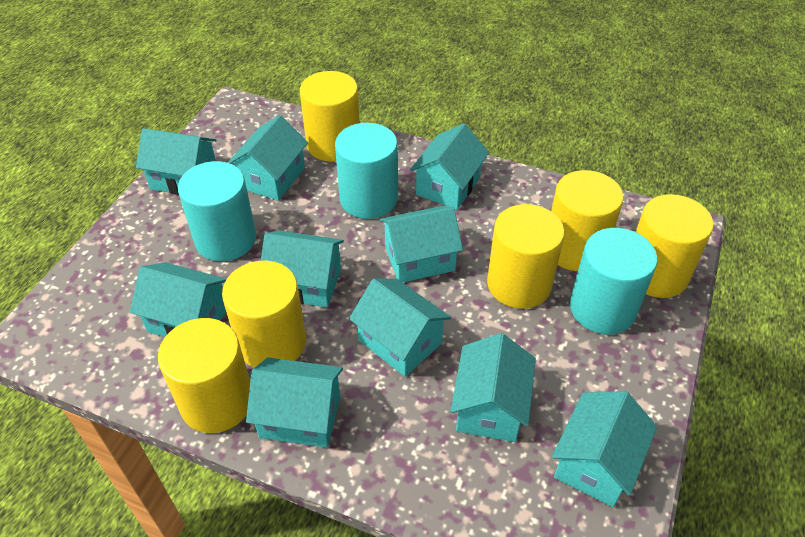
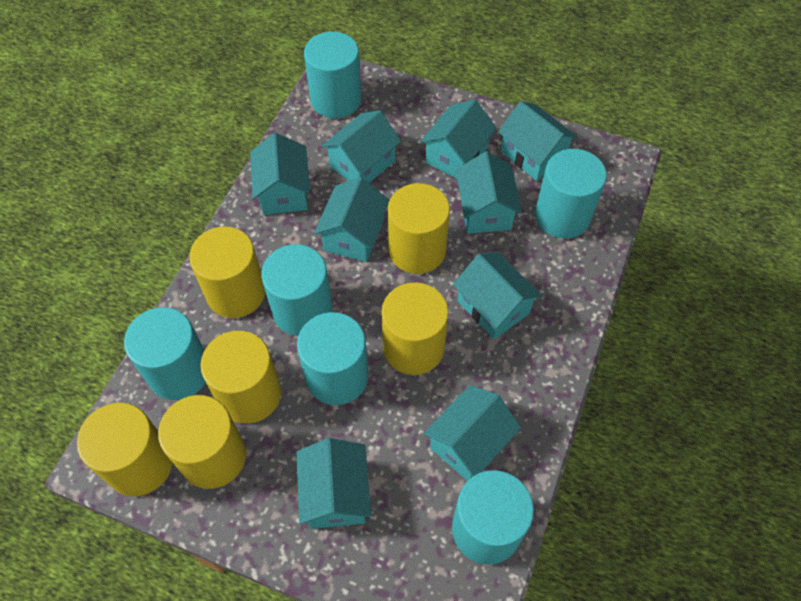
turquoise cylinder: [178,161,256,261] [335,123,398,219] [570,228,658,334] = 3 -> [124,307,206,400] [261,244,333,336] [297,312,369,405] [304,32,362,118] [452,470,534,565] [535,149,607,239] = 6
turquoise house: [130,262,226,337] [136,128,217,195] [228,115,308,201] [246,358,343,448] [261,230,344,308] [349,278,451,377] [380,206,463,283] [410,123,489,210] [450,333,536,442] [552,391,657,507] = 10 -> [250,133,310,215] [297,438,371,529] [314,177,389,262] [322,110,401,183] [420,100,497,179] [424,385,521,481] [453,252,542,340] [456,151,522,234] [498,101,577,181] = 9

